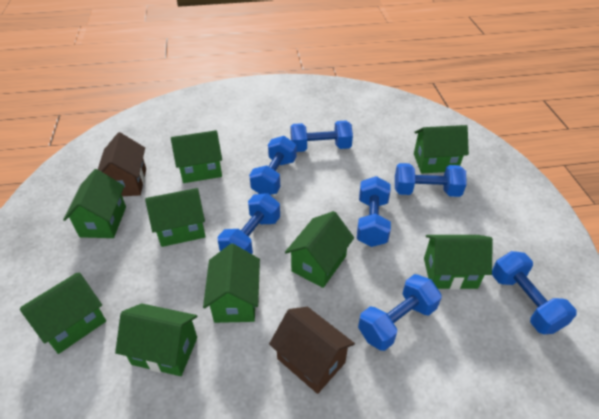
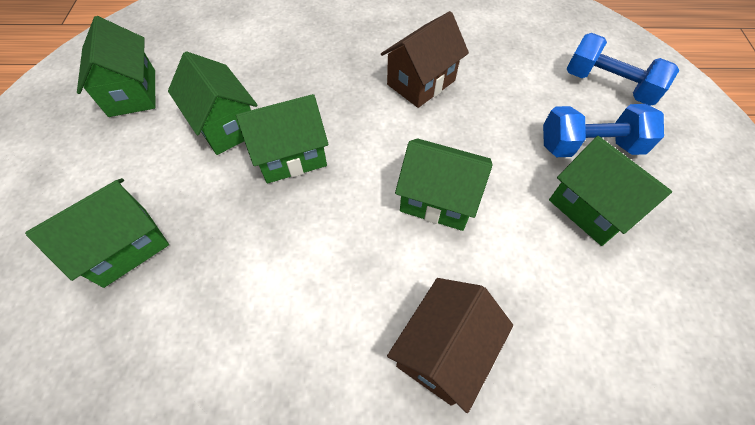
blue dumbbell: [218,193,280,254] [249,136,297,195] [290,121,353,152] [357,176,391,247] [358,274,442,351] [395,163,467,197] [492,251,577,334] = 7 -> [543,104,664,157] [567,33,679,106] = 2
green house: [20,272,106,354] [63,169,126,238] [115,303,197,376] [145,188,206,247] [171,130,222,183] [203,244,260,323] [285,211,354,288] [414,125,469,174] [424,235,493,290] = 9 -> [25,178,169,288] [77,16,155,117] [168,51,258,155] [236,94,329,183] [395,138,493,231] [549,136,672,246] = 6

